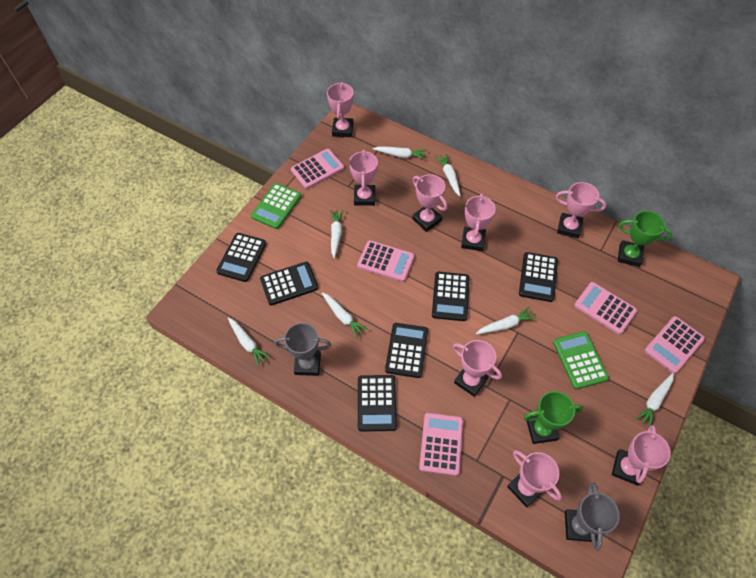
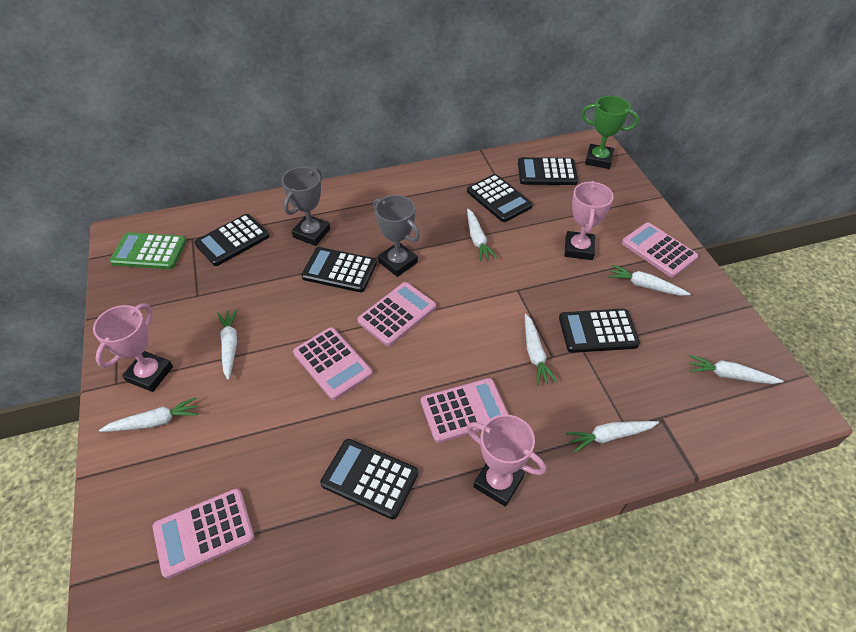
green calculator: [251,183,301,229] [553,331,609,389] = 2 -> [110,232,186,269] = 1
green trophy: [524,391,583,444] [618,211,672,267] = 2 -> [581,96,639,169] = 1
pink trophy: [327,82,354,137] [349,150,378,206] [412,174,447,232] [453,340,502,397] [461,193,496,251] [507,450,562,507] [556,182,606,238] [612,425,671,486] = 8 -> [93,303,173,392] [467,415,546,507] [565,181,614,260] = 3

